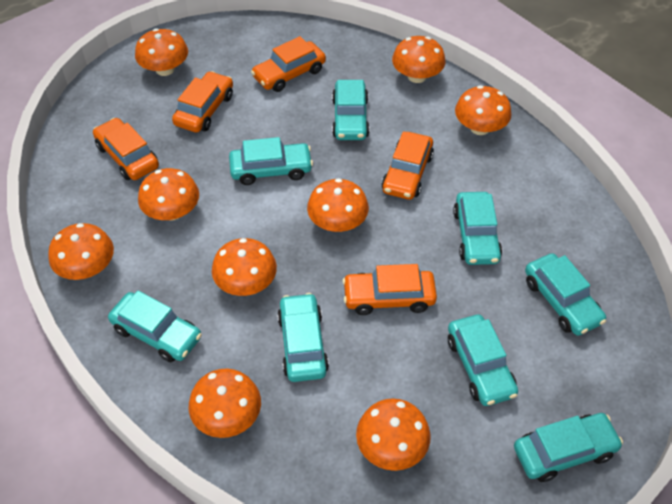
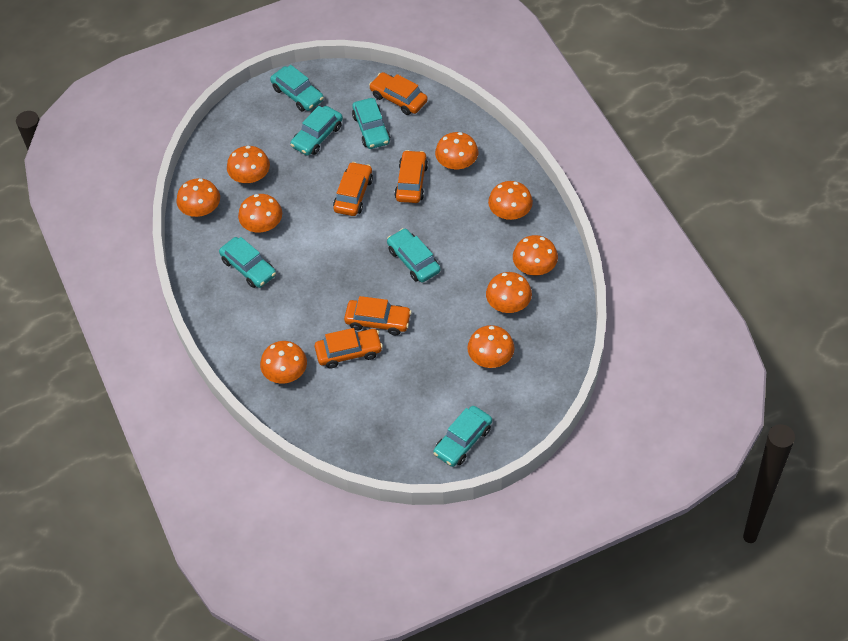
turquoise car: [108,291,202,362] [229,137,313,185] [277,293,329,382] [332,80,370,140] [448,315,518,406] [453,192,502,265] [514,413,623,482] [525,253,606,336] = 8 -> [219,237,276,288] [270,65,324,112] [290,106,343,156] [352,98,391,149] [387,228,440,282] [433,406,492,467] = 6

